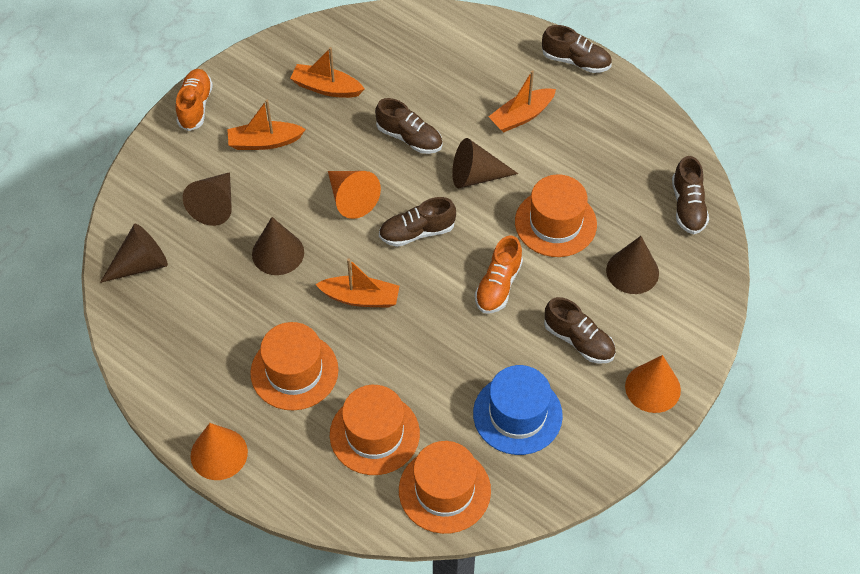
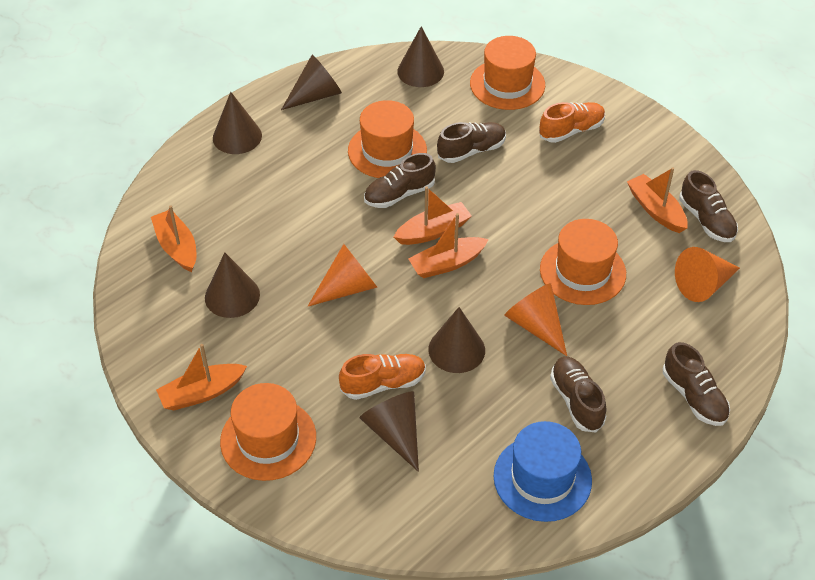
brown cone: [100,224,168,283] [183,172,232,226] [252,217,304,275] [452,138,518,188] [606,236,659,294] = 5 -> [205,252,260,318] [213,92,262,154] [281,55,342,110] [360,391,419,472] [397,26,444,87] [428,307,485,373] = 6
orange boat: [227,100,306,150] [290,47,365,98] [315,258,399,308] [488,70,556,132] = 4 -> [151,205,196,272] [156,344,247,411] [394,186,472,245] [409,213,489,278] [627,167,688,233] = 5

